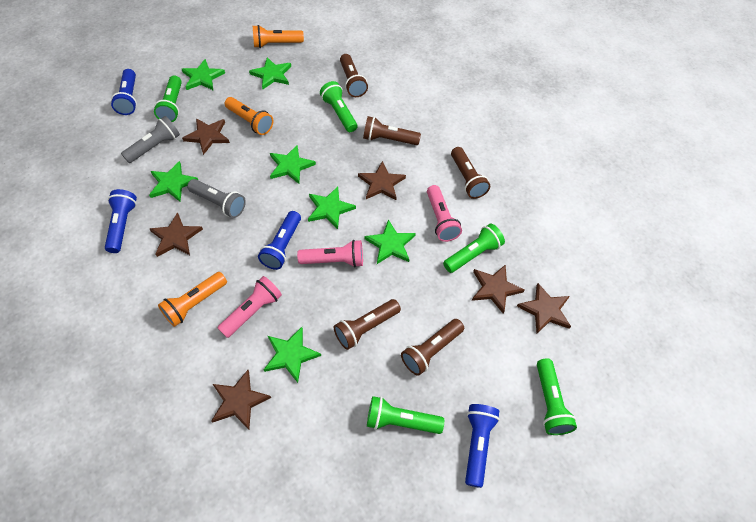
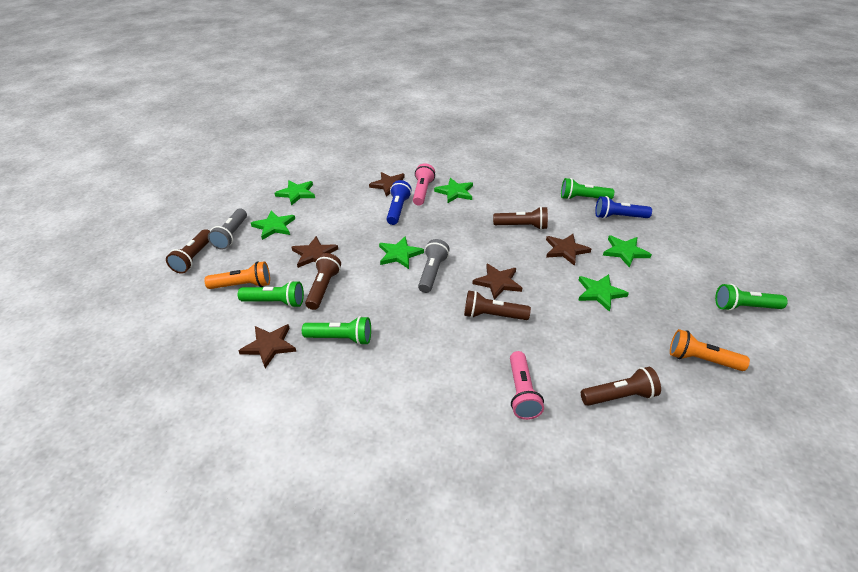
blue flashlight: [105,189,137,253] [111,69,137,115] [258,211,301,270] [465,404,500,488] = 4 -> [387,180,412,225] [595,196,652,219] = 2
brown star: [150,212,203,257] [182,118,230,155] [211,370,271,430] [358,161,406,200] [472,264,524,314] [517,283,571,333] = 6 -> [239,324,296,368] [292,236,338,268] [369,172,405,197] [473,264,522,300] [546,234,591,266] = 5
green flashlight: [154,76,182,122] [320,81,358,132] [367,396,444,434] [443,223,505,273] [537,358,577,435] = 5 -> [238,281,304,308] [302,316,371,345] [561,178,614,200] [715,284,788,311] = 4
green star: [149,161,198,202] [182,59,225,91] [249,57,291,89] [264,327,321,383] [270,145,316,184] [308,187,356,229] [364,220,416,264] = 7 -> [251,211,295,240] [275,180,315,206] [379,236,424,269] [434,178,473,203] [578,274,629,312] [603,236,652,268] = 6
orange flashlight: [158,272,227,327] [225,97,273,135] [253,25,304,48] = 3 -> [205,261,270,289] [670,329,750,371] = 2
pink flashlight: [218,276,282,338] [297,240,363,268] [427,185,462,242] = 3 -> [413,163,435,206] [510,351,544,420] = 2

